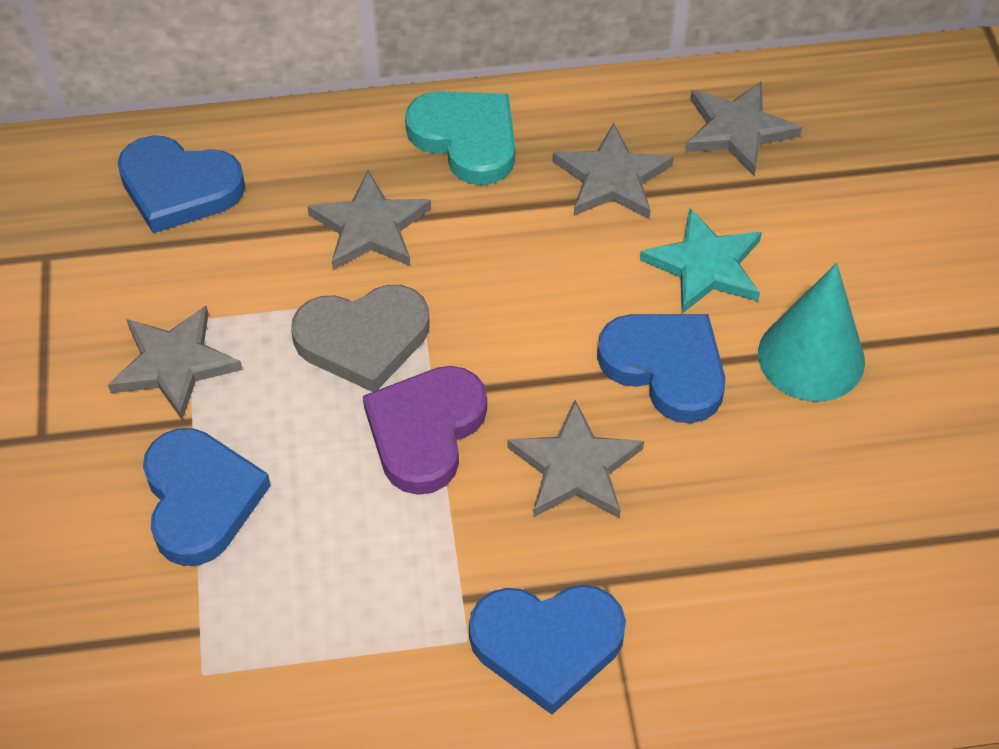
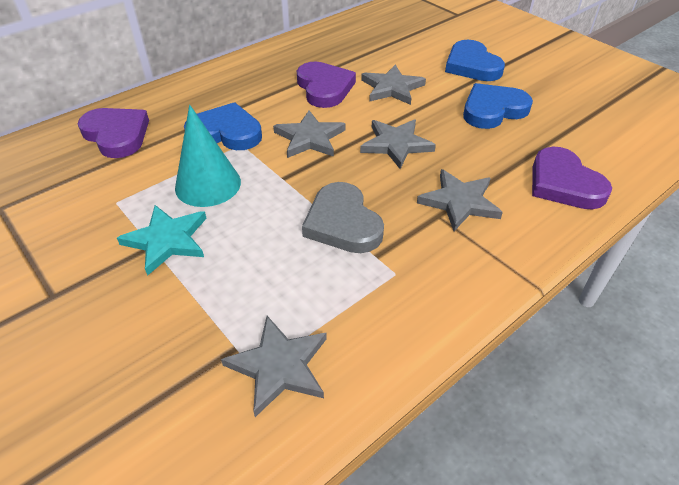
blue heart: [117,135,245,233] [143,428,271,566] [469,585,626,715] [597,314,725,423] = 4 -> [184,102,262,150] [445,40,505,81] [463,83,533,129] = 3
purple heart: [363,366,487,495] = 1 -> [78,108,149,158] [297,62,356,108] [532,147,612,209] = 3
turquoise heart: [405,91,515,185] = 1 -> none = 0

